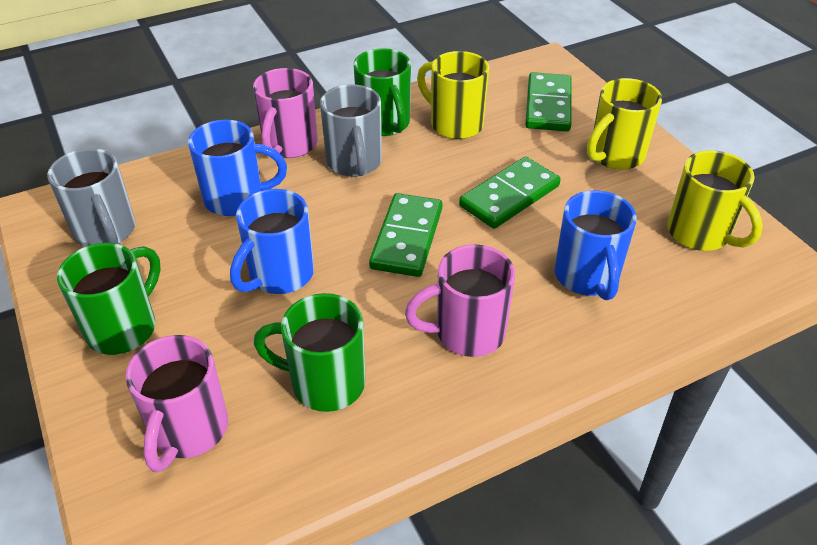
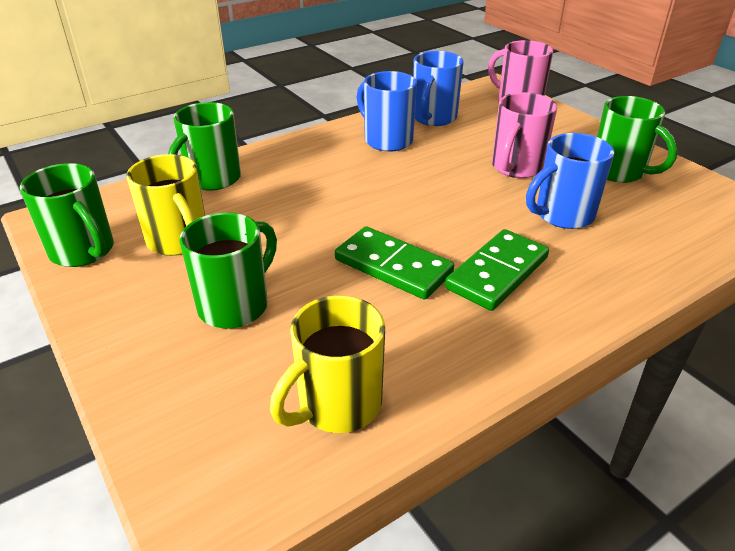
green domino: [369,193,442,277] [459,157,561,229] [525,72,572,132] = 3 -> [335,226,454,300] [445,229,549,311] = 2
green mug: [57,243,161,355] [254,293,366,412] [354,48,411,136] = 3 -> [20,163,114,267] [168,102,241,191] [179,212,277,328] [597,96,678,183] = 4
grey mug: [47,148,135,247] [320,84,382,177] = 2 -> none = 0
pink mug: [126,335,228,472] [253,68,317,158] [405,245,515,357] = 3 -> [488,40,553,102] [492,92,557,178] = 2
yellow mug: [417,51,489,139] [587,78,662,170] [667,150,763,251] = 3 -> [126,154,205,256] [270,295,385,433] = 2

